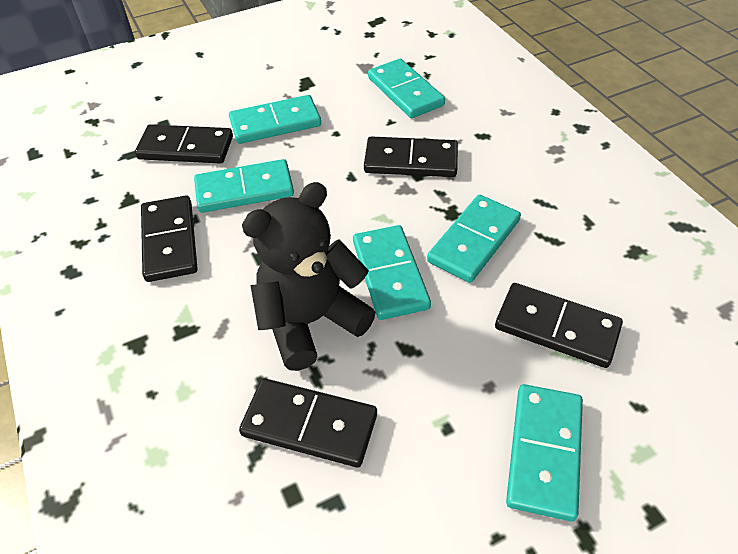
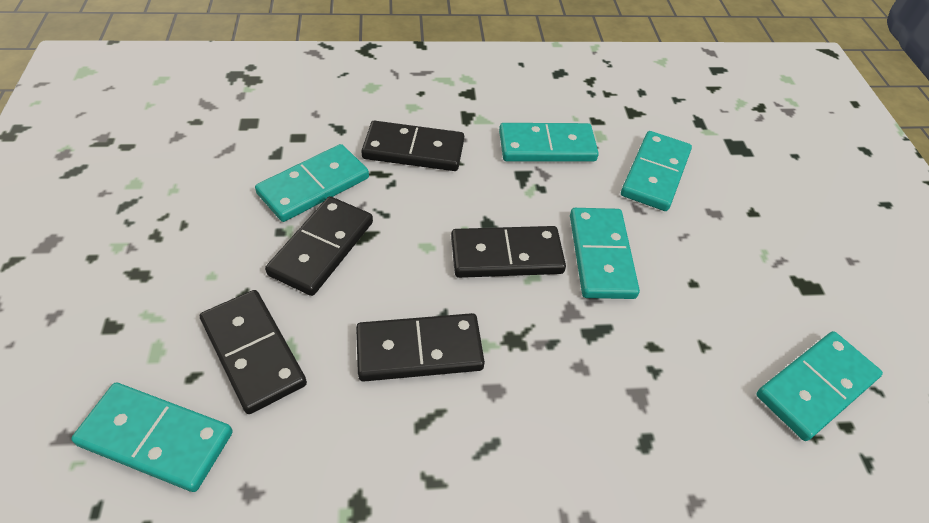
black teddy bear: [242,182,376,371] = 1 -> none = 0

